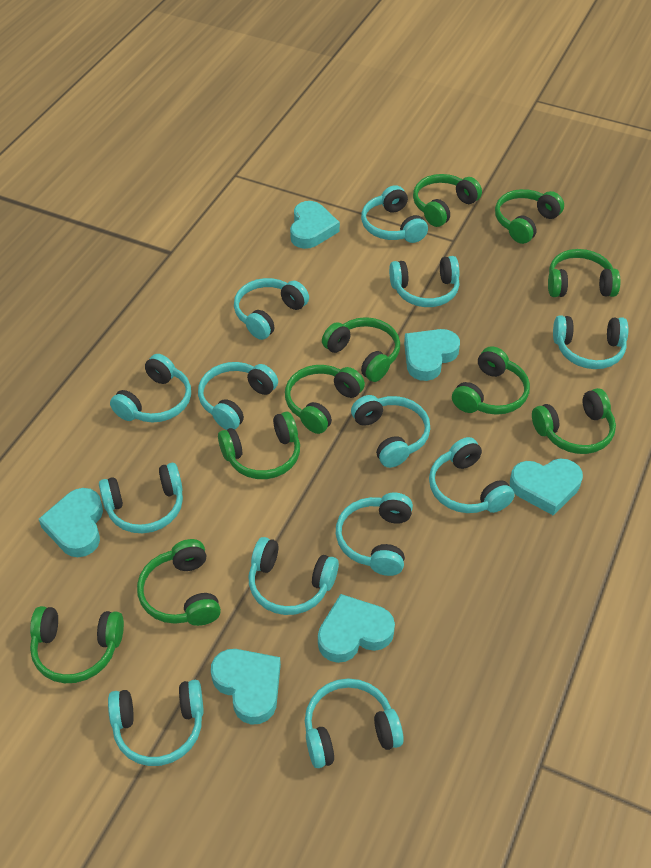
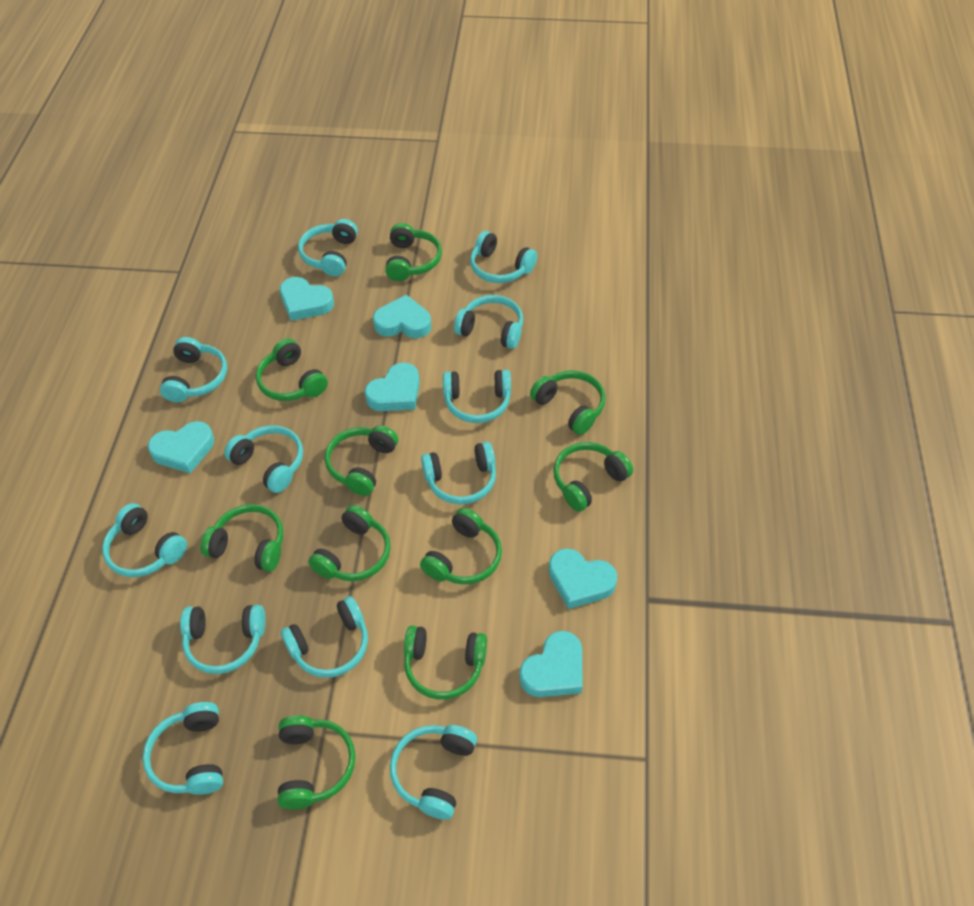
turquoise headphones: [99,463,183,533] [108,680,204,766] [110,354,191,422] [198,362,278,430] [234,278,309,340] [249,537,339,615] [305,678,404,768] [336,492,413,576] [351,395,430,468] [361,185,428,243] [389,256,459,307] [429,437,515,513] [553,316,628,369] = 13 -> [102,503,187,577] [142,702,223,795] [160,337,227,402] [180,605,266,674] [224,425,303,493] [281,596,368,678] [298,219,358,276] [390,725,477,820] [421,442,496,504] [443,370,511,423] [454,295,523,349] [470,231,537,283] = 12

